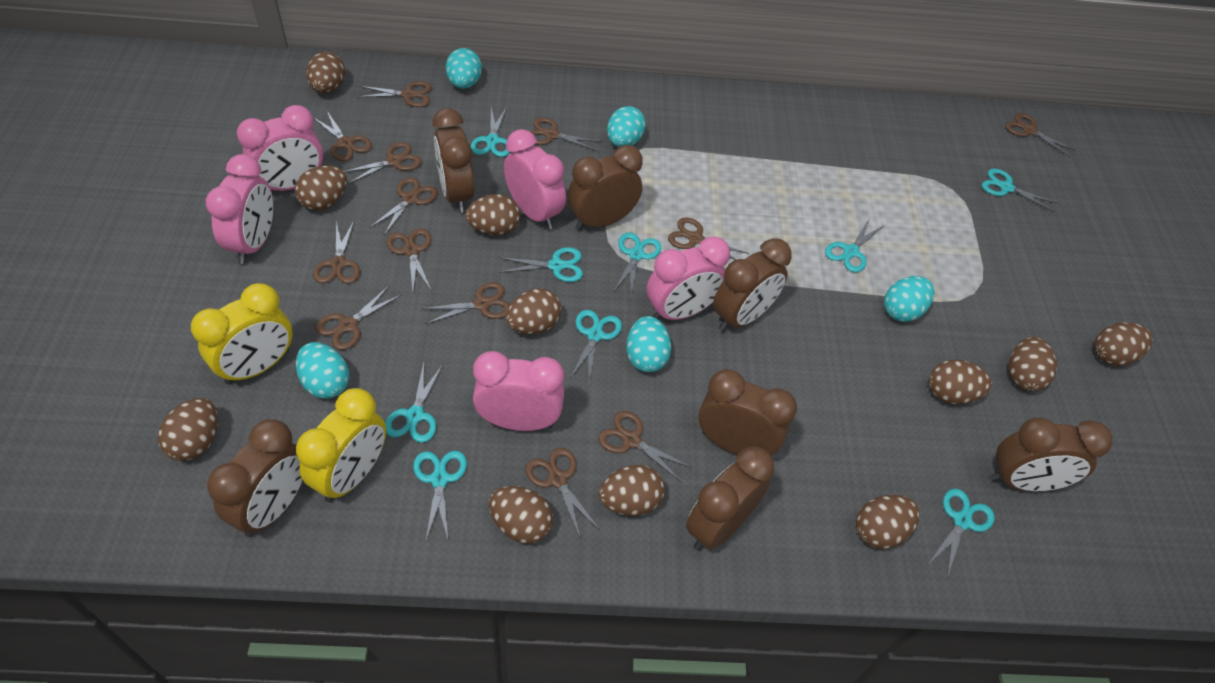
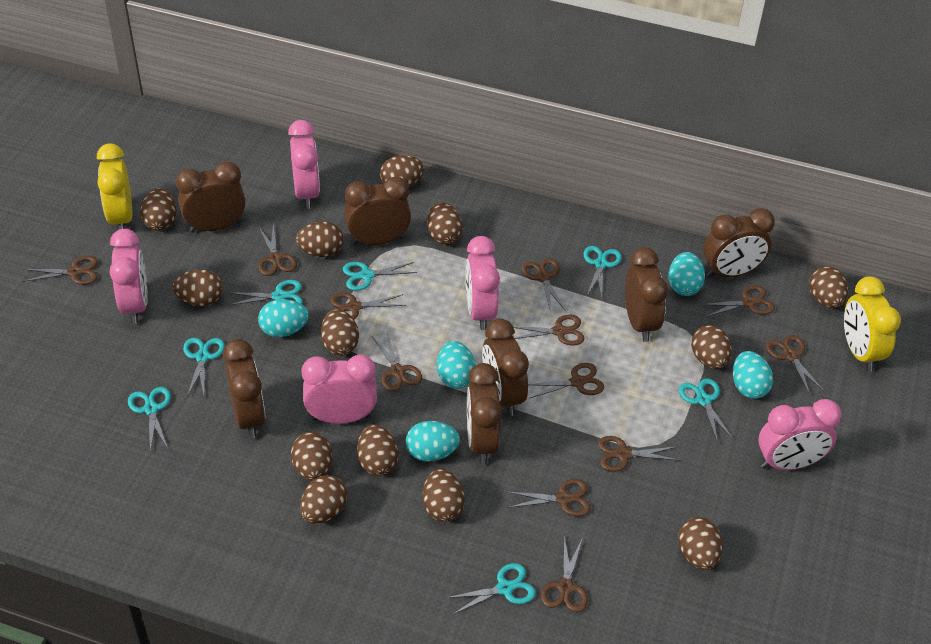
brown egg: [158,398,218,461] [295,166,347,210] [306,52,345,93] [466,194,520,235] [489,486,553,544] [506,288,562,334] [599,465,665,516] [856,495,920,549] [929,360,992,404] [1009,337,1057,391] [1094,322,1153,366] = 11 -> [140,188,176,231] [172,269,223,306] [291,432,332,481] [296,222,344,257] [300,475,347,524] [321,309,359,356] [357,425,398,476] [379,155,424,187] [423,469,465,522] [427,202,463,245] [678,517,723,570] [691,325,732,369] [809,266,848,308] = 13
brown scissors: [313,111,372,161] [313,221,360,284] [315,286,401,350] [344,142,422,184] [358,81,432,107] [369,177,438,236] [386,228,432,291] [421,282,510,324] [525,448,600,537] [530,118,603,151] [598,411,692,482] [668,217,750,260] [1006,113,1077,157] = 13 -> [23,256,98,285] [258,223,297,276] [330,293,406,319] [372,332,422,392] [507,479,591,517] [513,315,584,346] [521,258,566,313] [528,363,604,399] [541,536,588,612] [598,436,680,472] [700,285,775,317] [766,335,824,395] = 12
turquoise scissors: [385,363,443,443] [413,451,467,543] [471,107,510,157] [499,247,583,282] [570,310,622,381] [614,233,661,294] [825,218,885,272] [928,489,994,578] [982,169,1058,212] = 9 -> [128,387,171,452] [183,338,225,397] [228,280,303,306] [343,262,417,291] [446,563,536,615] [583,246,622,298] [679,378,733,442] = 7

